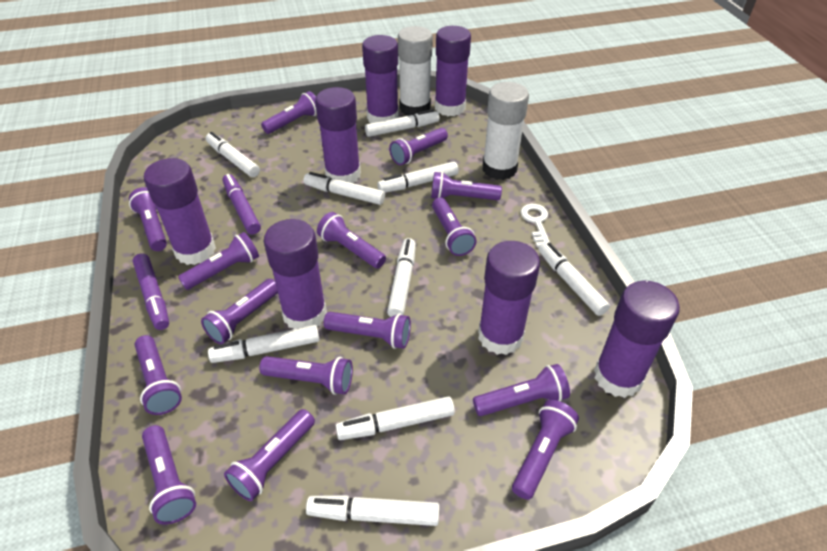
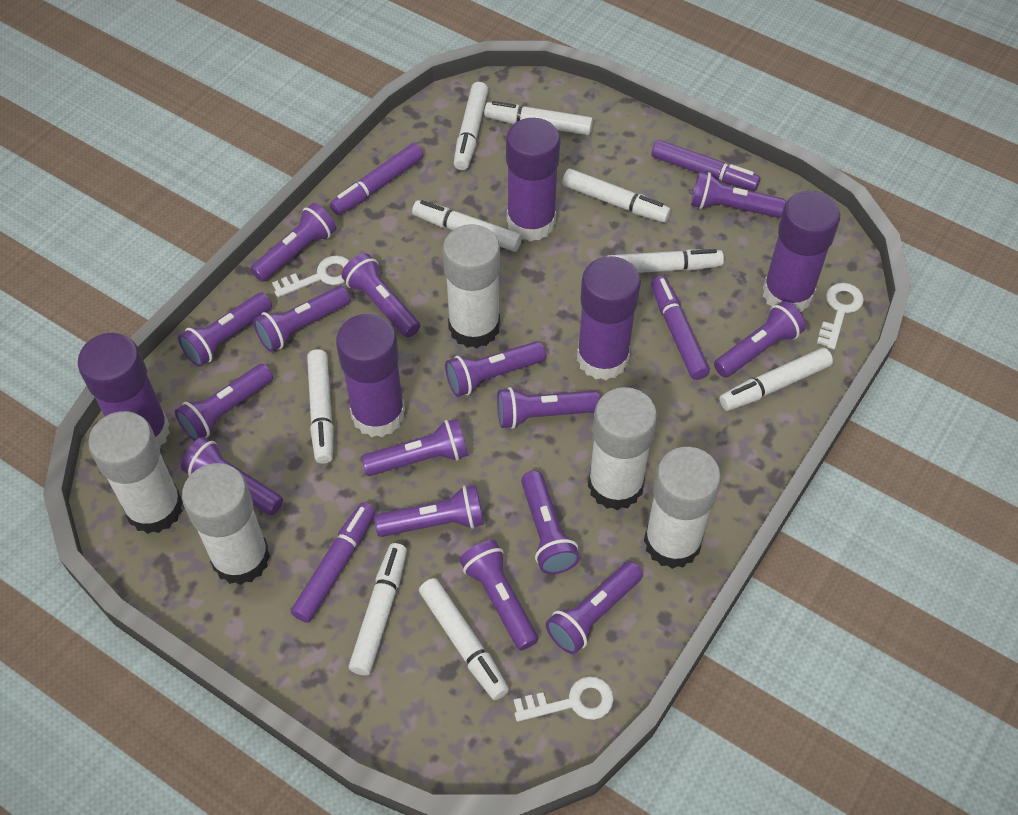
purple glue stick: [144,158,216,265] [264,219,327,329] [315,87,361,183] [362,35,399,123] [435,26,471,116] [478,241,540,355] [594,281,680,398] = 7 -> [78,333,170,447] [336,314,405,437] [506,118,560,241] [577,256,641,380] [763,190,840,312] = 5
purple marker: [133,253,169,330] [223,174,261,235] = 2 -> [291,502,376,623] [330,143,424,215] [651,140,760,191] [651,276,710,380] = 4
white glue stick: [398,26,433,116] [482,82,529,180] = 2 -> [88,411,183,534] [182,463,270,585] [442,224,500,348] [588,387,657,510] [644,447,721,569] = 5
white key: [521,204,550,247] = 1 -> [272,256,349,297] [514,676,614,722] [817,283,864,349] = 3

